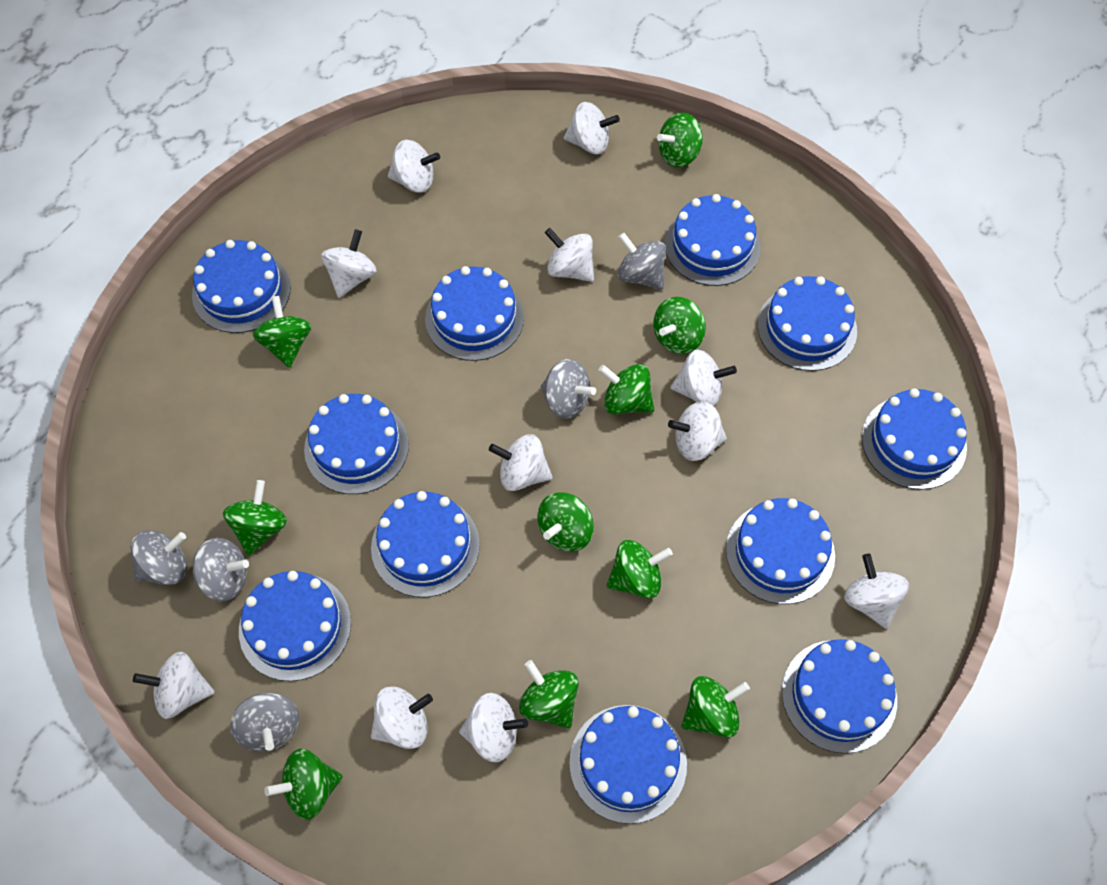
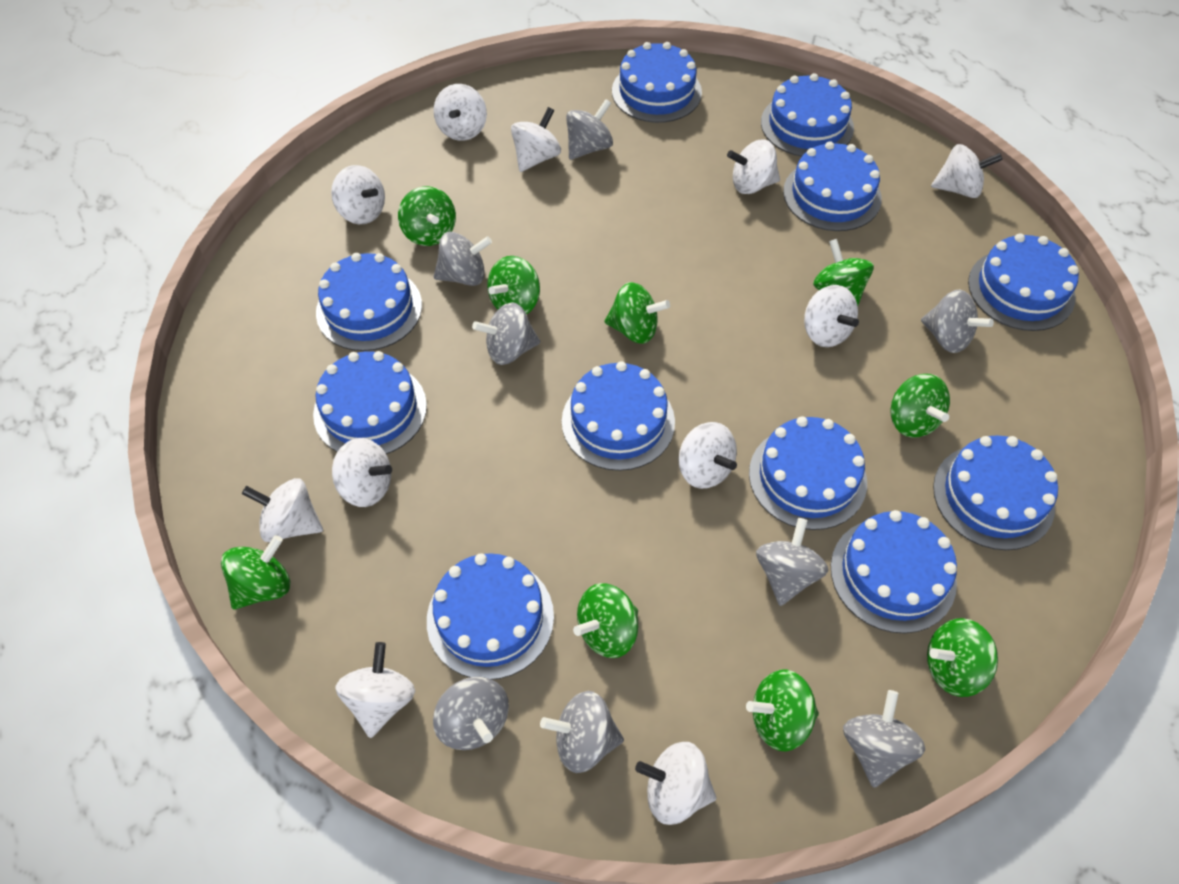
green spinning top: [223,480,287,556] [253,296,311,368] [264,749,343,820] [519,660,579,729] [537,492,594,552] [599,364,654,415] [607,540,673,598] [653,297,706,354] [657,113,703,168] [682,676,750,738] = 10 -> [221,535,290,610] [398,186,456,246] [487,256,540,315] [573,583,638,658] [604,282,670,344] [746,670,819,751] [813,239,874,306] [891,374,950,438] [927,618,998,697] = 9
grey spinning top: [130,530,187,585] [193,538,249,601] [230,692,299,752] [541,359,596,419] [618,233,666,290] = 5 -> [433,677,509,750] [434,232,492,286] [472,302,540,365] [540,691,624,773] [566,99,613,160] [756,518,828,606] [843,690,926,788] [921,290,994,353] = 8

